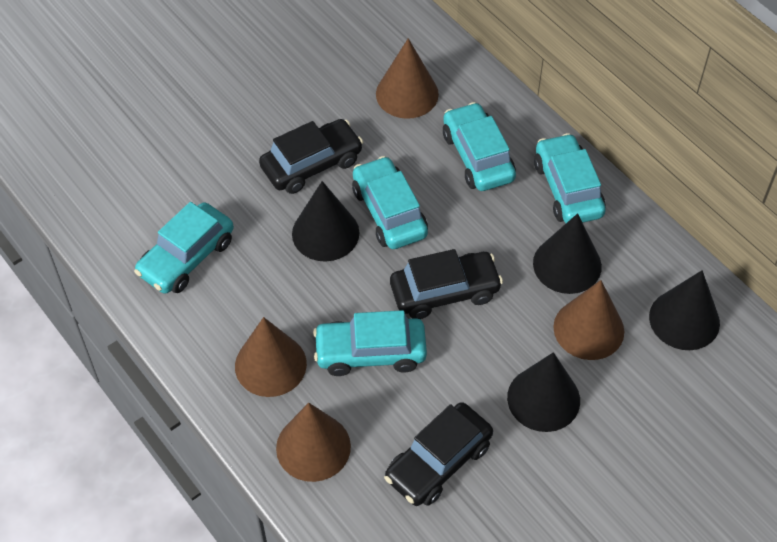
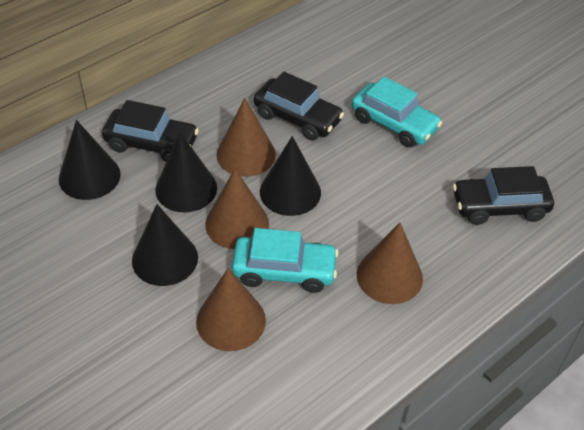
turquoise car: [134,202,234,294] [313,310,427,376] [352,156,428,249] [443,102,516,191] [534,133,606,223] = 5 -> [232,228,339,293] [352,77,442,147] = 2

